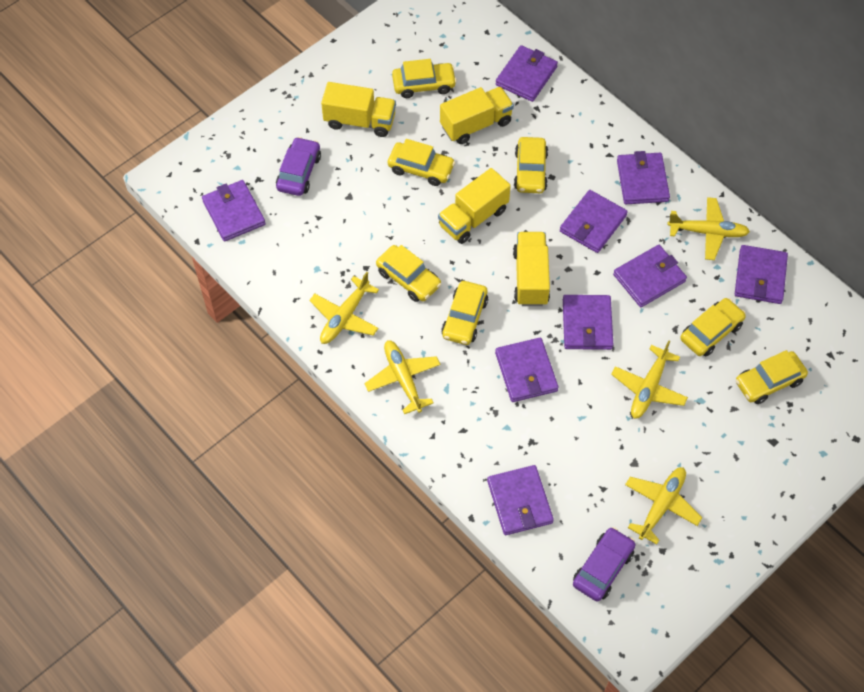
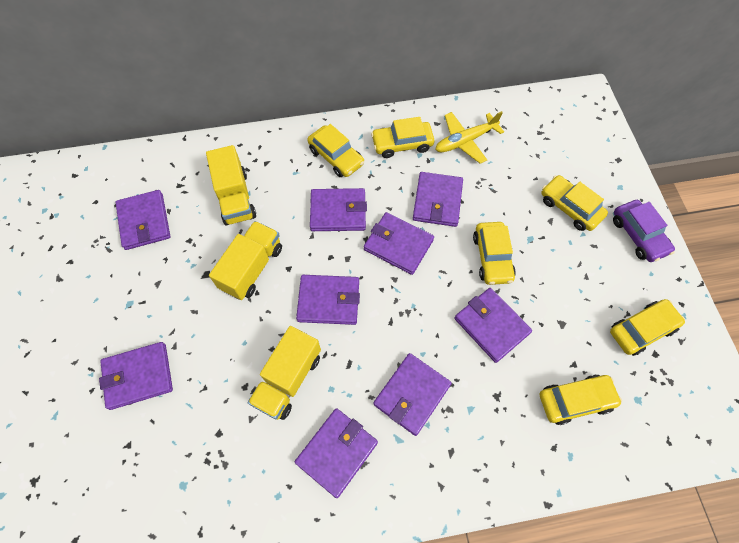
purple car: [276,137,321,196] [573,527,636,602] = 2 -> [613,200,675,262] = 1
yellow car: [376,245,441,302] [388,139,455,186] [392,59,457,98] [441,281,488,345] [514,137,548,193] [680,298,746,356] [736,350,808,404] = 7 -> [307,124,364,177] [371,117,434,158] [473,222,516,285] [540,375,622,425] [541,175,608,231] [610,299,685,356] = 6
yellow plane: [309,272,379,344] [364,340,440,414] [611,340,688,419] [625,467,702,545] [667,197,750,260] = 5 -> [435,111,504,164] = 1
yellow truck: [321,82,396,137] [438,168,511,244] [440,87,514,144] [513,232,550,306] = 4 -> [206,145,256,225] [209,221,282,300] [248,326,321,420] = 3

